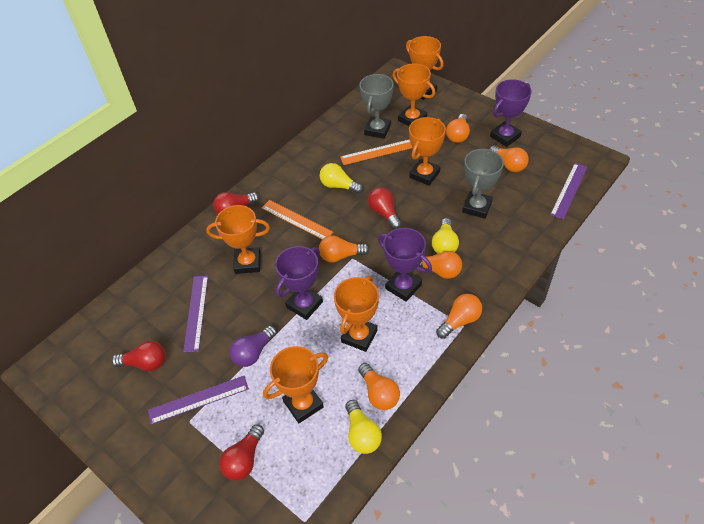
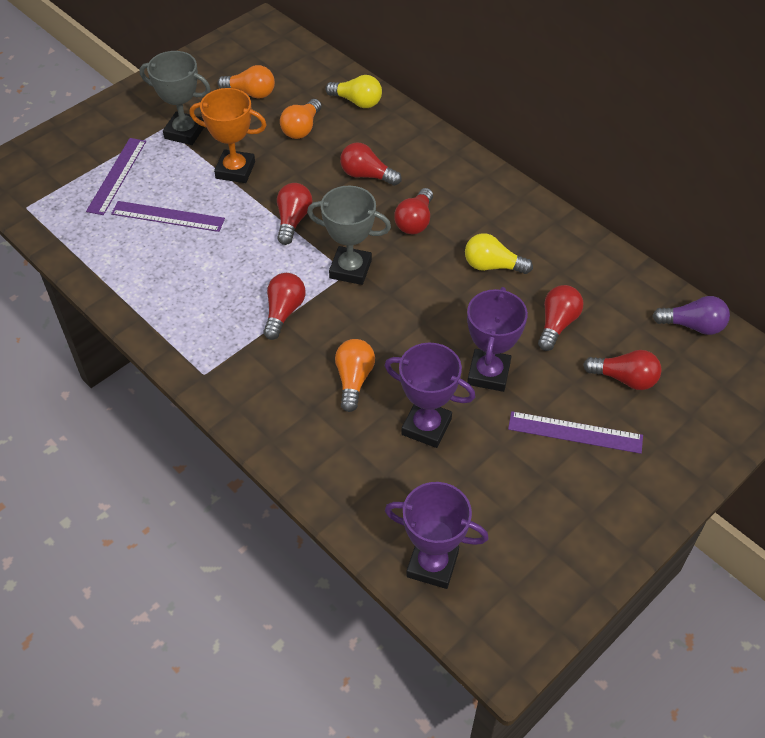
orange light bulb: [319,235,370,263] [358,363,400,410] [419,251,462,279] [436,294,482,339] [446,114,470,143] [489,145,529,172] = 6 -> [218,65,275,99] [280,99,322,139] [335,339,375,412] = 3
orange ruler: [262,200,333,240] [340,139,412,165] = 2 -> none = 0
orange trophy: [206,205,270,274] [263,346,328,423] [334,276,379,352] [392,63,435,126] [406,36,444,100] [409,117,446,186] = 6 -> [190,88,267,183] = 1
red light bulb: [112,341,166,371] [213,192,259,214] [219,424,264,481] [368,187,401,229] = 4 -> [263,273,305,340] [277,183,312,245] [340,142,402,186] [394,188,433,234] [538,285,583,351] [583,350,661,390] = 6
yellow light bulb: [320,163,363,194] [345,400,382,454] [432,218,459,254] = 3 -> [325,75,382,108] [465,233,533,274] = 2

